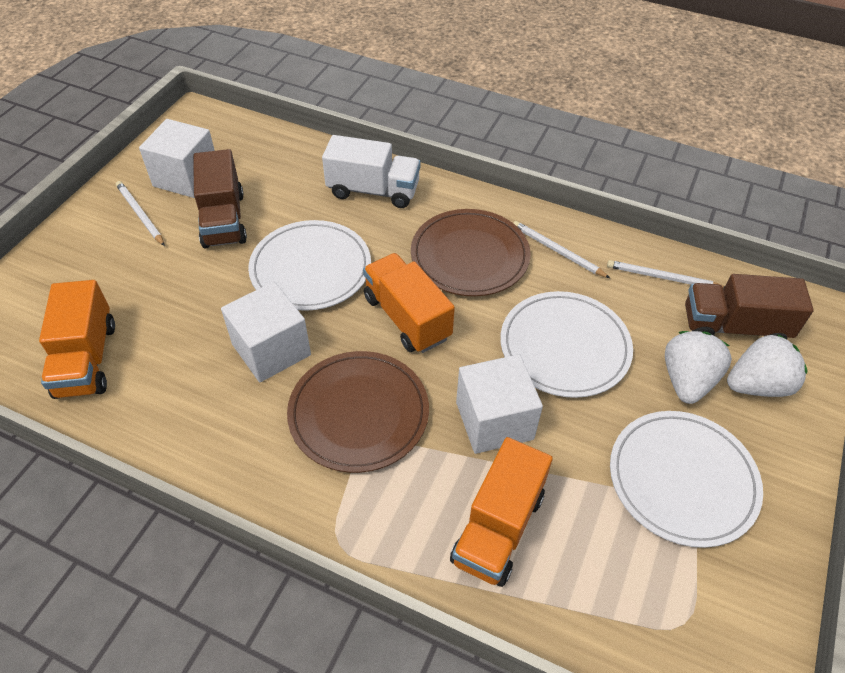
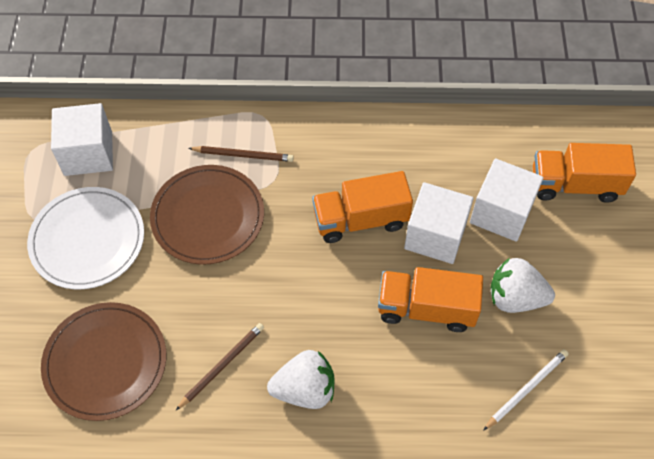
brown pencil: none = 0 -> [175,323,264,411] [188,146,294,162] = 2
brown truck: [193,149,247,248] [685,274,814,339] = 2 -> none = 0
white pencil: [116,181,165,246] [514,221,610,278] [607,260,725,289] = 3 -> [483,349,569,431] = 1
white plate: [248,220,371,311] [500,291,633,398] [610,411,763,548] = 3 -> [27,187,144,289] = 1
white truck: [322,135,421,208] = 1 -> none = 0

